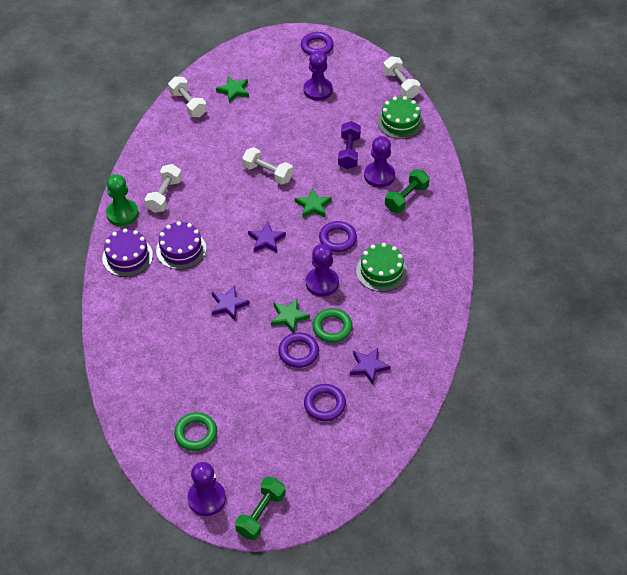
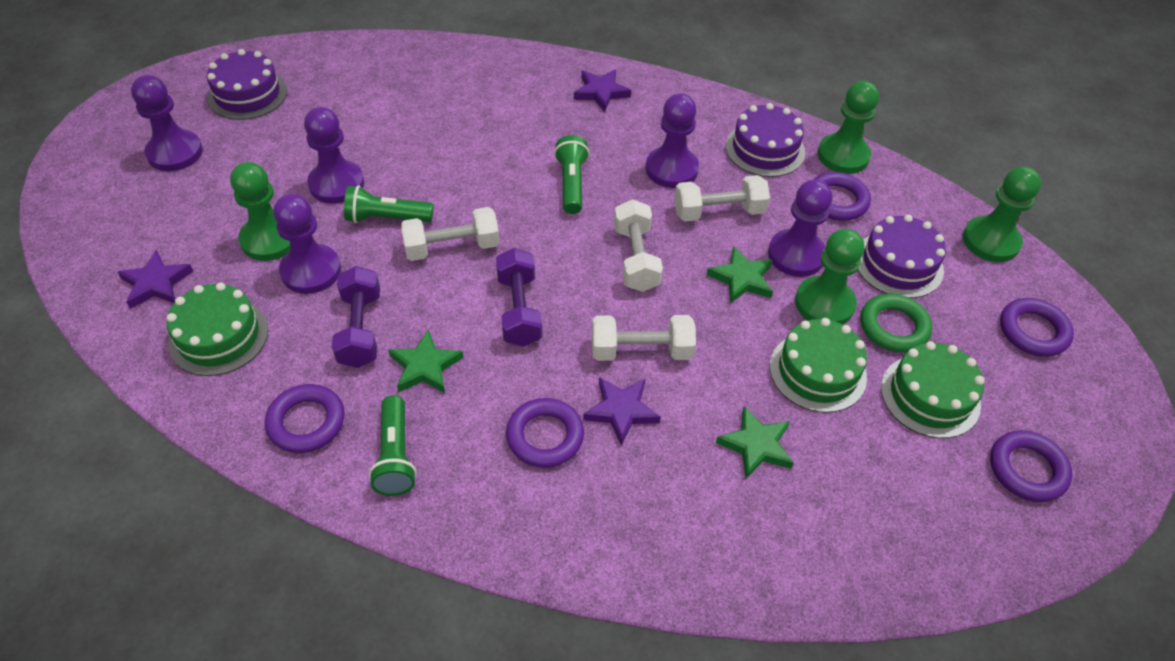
green cake: [356,243,407,292] [377,96,423,139] = 2 -> [166,282,268,376] [770,318,867,413] [881,341,985,438] = 3
green dumbbell: [235,477,286,540] [385,169,430,213] = 2 -> none = 0
green flashlight: none = 0 -> [344,185,433,223] [369,395,417,496] [554,135,590,214] = 3
green pawn: [106,174,139,226] = 1 -> [230,162,290,261] [795,229,864,324] [818,81,879,174] [963,166,1042,262] = 4
green ring: [174,412,217,451] [312,308,353,343] = 2 -> [861,293,932,352] = 1
purple cake: [102,228,153,277] [156,221,207,270] = 2 -> [207,49,287,120] [725,103,805,177] [858,215,946,298] = 3
purple dumbbell: [338,121,361,169] = 1 -> [332,266,380,368] [496,248,542,347] = 2
purple pawn: [187,462,226,516] [304,50,333,101] [306,244,339,297] [364,136,395,188] = 4 -> [131,75,203,171] [273,194,341,294] [304,107,364,204] [646,93,699,188] [768,180,832,277] = 5
purple ring: [278,332,319,368] [301,32,334,55] [304,384,346,421] [319,221,357,252] = 4 -> [265,384,345,453] [506,398,584,468] [813,172,871,221] [990,430,1072,502] [1000,298,1074,357] = 5

